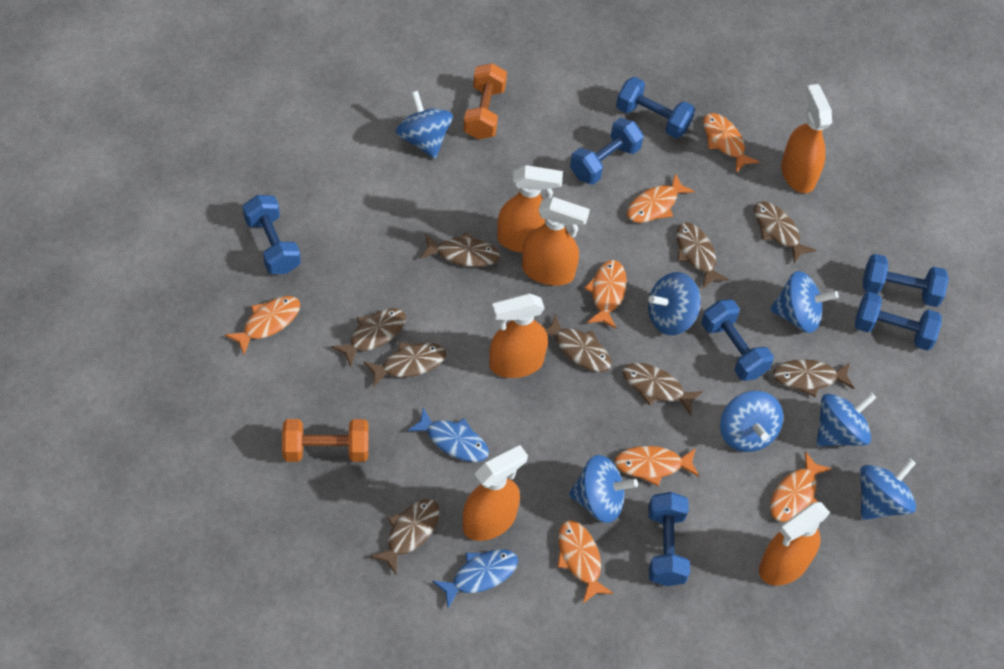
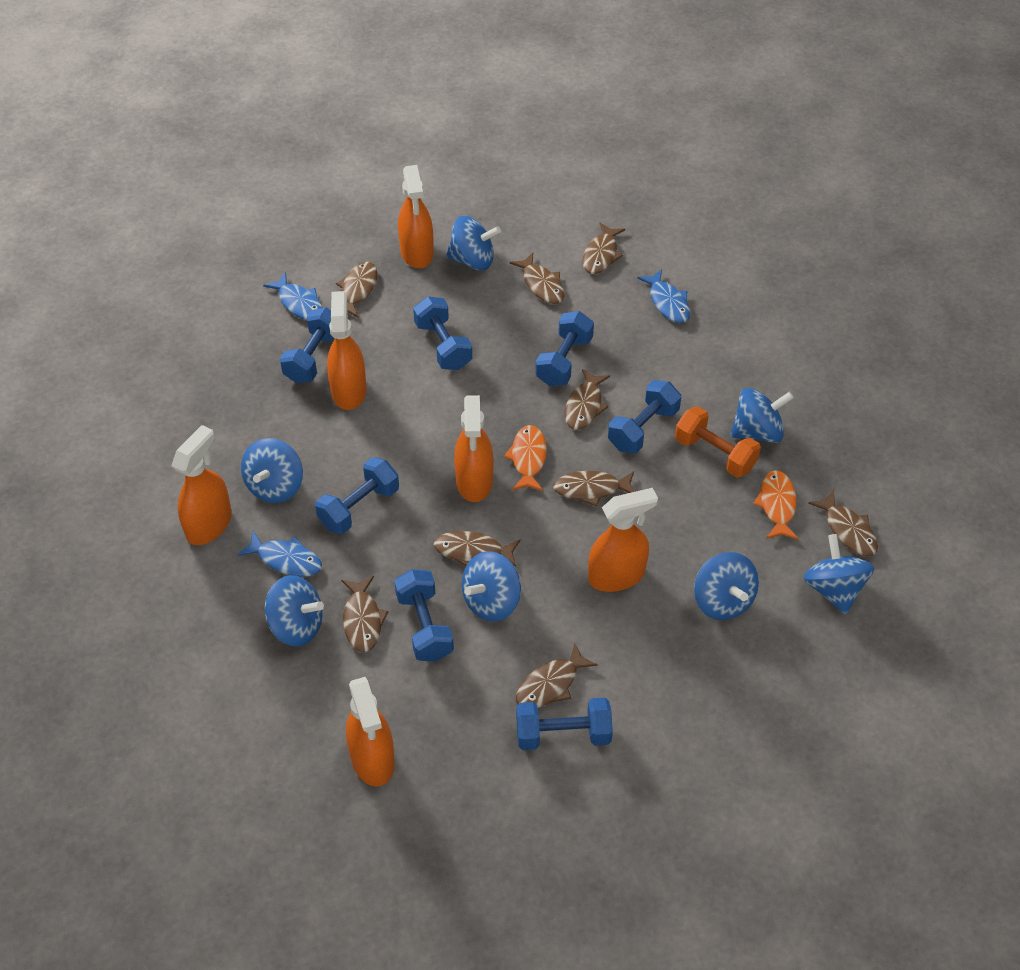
blue fish: [407,407,489,462] [432,549,518,608] = 2 -> [237,531,322,577] [263,272,323,320] [637,269,690,323] = 3
orange dumbbell: [282,419,369,462] [463,63,507,140] = 2 -> [675,406,761,478] = 1
orange fish: [225,296,300,355] [558,521,614,603] [584,260,627,329] [615,446,699,486] [627,173,695,223] [703,113,759,173] [770,451,832,522] = 7 -> [504,425,547,491] [753,470,799,540] = 2

